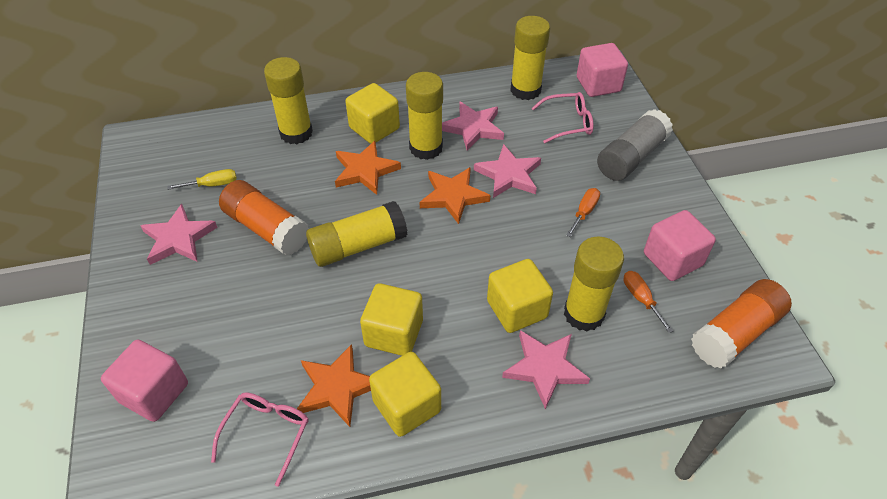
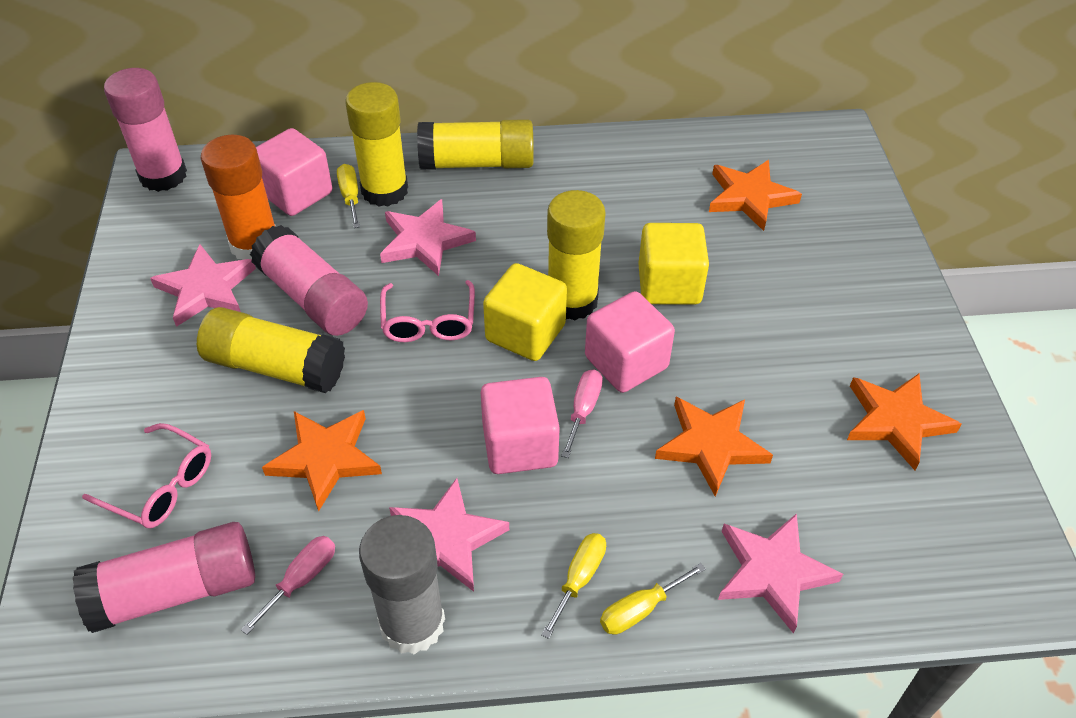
orange glue stick: [219,180,309,255] [691,279,792,368] = 2 -> [201,135,276,260] = 1
orange screwdriver: [566,188,600,237] [623,271,673,333] = 2 -> none = 0
orange star: [297,344,371,427] [335,141,401,195] [420,167,490,224] = 3 -> [262,410,382,512] [655,397,773,497] [709,160,802,231] [847,374,962,470] = 4
pink glue stick: none = 0 -> [73,522,255,633] [104,68,187,192] [250,225,368,336] = 3
pink screwdriver: none = 0 -> [241,536,335,635] [561,369,603,458] = 2
yellow cube: [345,83,400,144] [360,283,423,356] [369,352,441,437] [487,259,553,333] = 4 -> [483,263,567,361] [638,223,709,305] = 2
yellow glue stick: [264,57,313,144] [306,201,407,267] [406,72,443,160] [510,16,550,100] [564,237,624,331] = 5 -> [197,307,345,393] [345,82,408,207] [417,119,534,170] [547,190,606,320] = 4
yellow screwdriver: [167,169,237,190] = 1 -> [337,164,360,228] [541,533,606,639] [600,563,706,635] = 3

